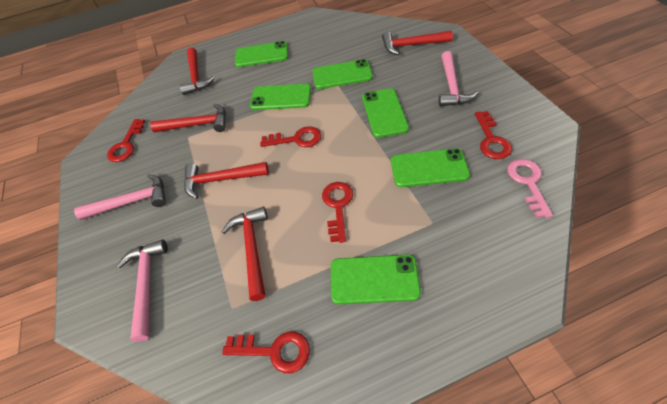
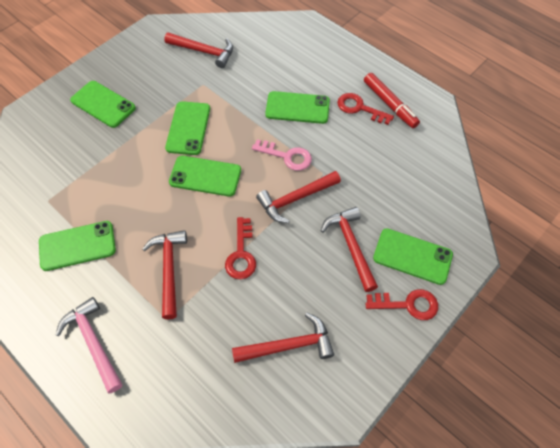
pink hammer: [74,174,166,220] [117,239,168,342] [439,51,478,107] = 3 -> [56,297,122,393] = 1
red key: [107,119,145,162] [222,331,310,373] [260,126,321,147] [322,182,353,243] [475,111,512,159] = 5 -> [225,217,256,279] [337,93,394,125] [365,289,438,320] = 3
red marker: none = 0 -> [364,73,420,128] = 1

